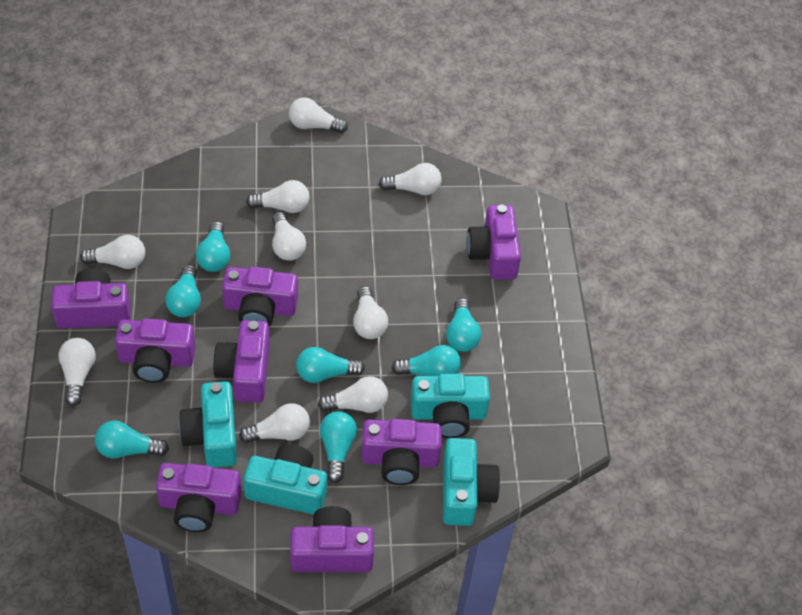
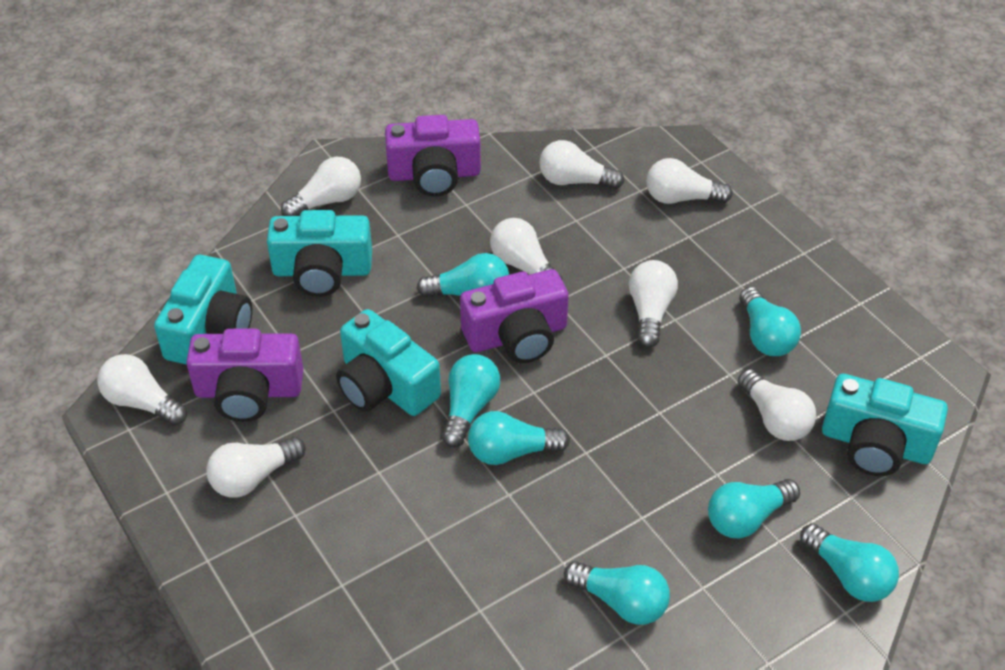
purple camera: [51,268,131,328] [115,318,196,383] [156,463,242,532] [213,320,270,403] [222,267,298,326] [290,506,374,572] [361,419,442,485] [467,205,521,280] = 8 -> [186,329,303,422] [385,115,481,197] [460,269,569,363] = 3
white light bulb: [58,338,96,406] [80,235,145,269] [239,403,310,443] [246,180,309,213] [272,212,306,261] [289,98,348,133] [318,376,388,413] [353,286,388,339] [379,163,441,195] = 9 -> [97,354,187,426] [206,437,306,498] [281,157,361,216] [490,218,563,281] [539,140,624,189] [629,260,678,348] [646,158,733,204] [738,369,816,441] = 8

